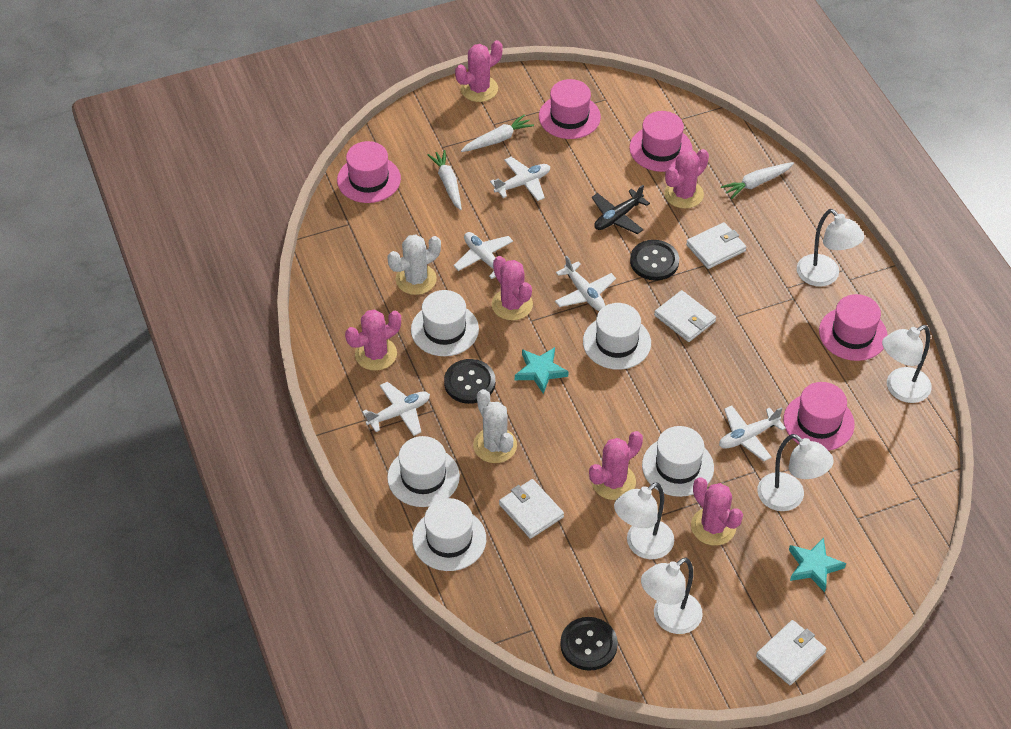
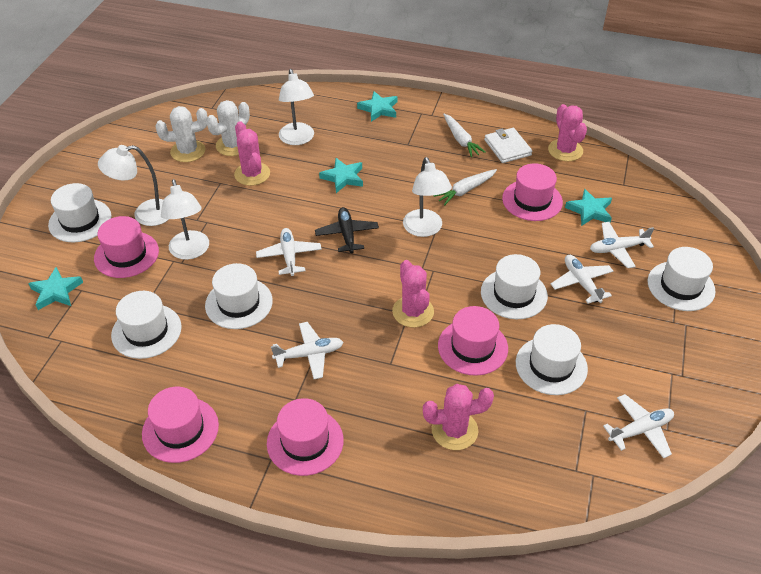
black button: [444,359,495,404] [560,617,618,671] [630,240,679,281] = 3 -> none = 0
pink cactus: [345,310,401,371] [455,40,502,102] [492,256,533,320] [589,431,643,500] [664,149,709,209] [691,477,743,546] = 6 -> [234,121,270,186] [392,260,434,328] [423,384,494,450] [548,104,587,161] = 4
turquoise star: [515,347,569,394] [789,538,846,592] = 2 -> [28,267,83,310] [319,158,363,193] [357,91,397,122] [565,189,612,226] = 4
white carrot: [427,150,462,210] [461,114,534,152] [721,162,794,199] = 3 -> [433,169,497,206] [443,114,486,157] = 2
white hat: [387,436,460,507] [411,290,479,356] [412,498,486,571] [583,303,651,370] [642,426,714,497] = 5 -> [48,183,111,242] [111,291,182,359] [205,263,273,329] [481,254,548,319] [516,324,588,395] [647,247,716,311] = 6
white lamp: [614,482,674,559] [641,558,703,634] [757,434,834,511] [797,209,864,286] [882,325,932,403] = 5 -> [98,145,169,226] [161,179,209,260] [279,69,314,145] [403,157,452,237] = 4
white wallet: [499,479,564,539] [654,290,716,342] [686,222,746,269] [756,620,826,685] = 4 -> [484,128,532,163] = 1

